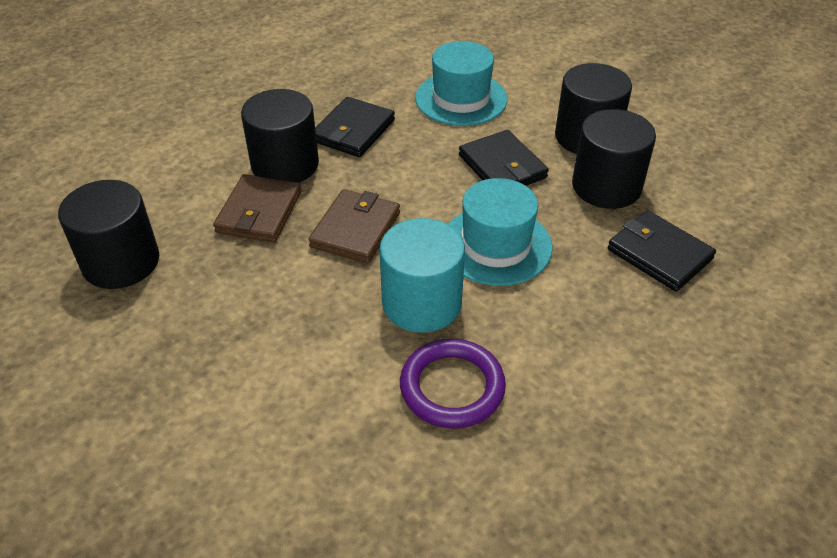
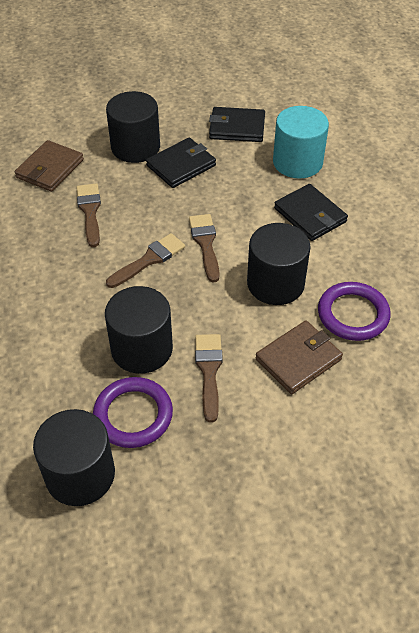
brown brush: none = 0 -> [76,183,101,247] [106,233,185,288] [189,214,220,282] [195,334,223,423] = 4
purple ring: [400,339,506,428] = 1 -> [93,377,173,448] [318,282,391,341] = 2
turquoise hat: [415,41,507,126] [448,178,553,286] = 2 -> none = 0

